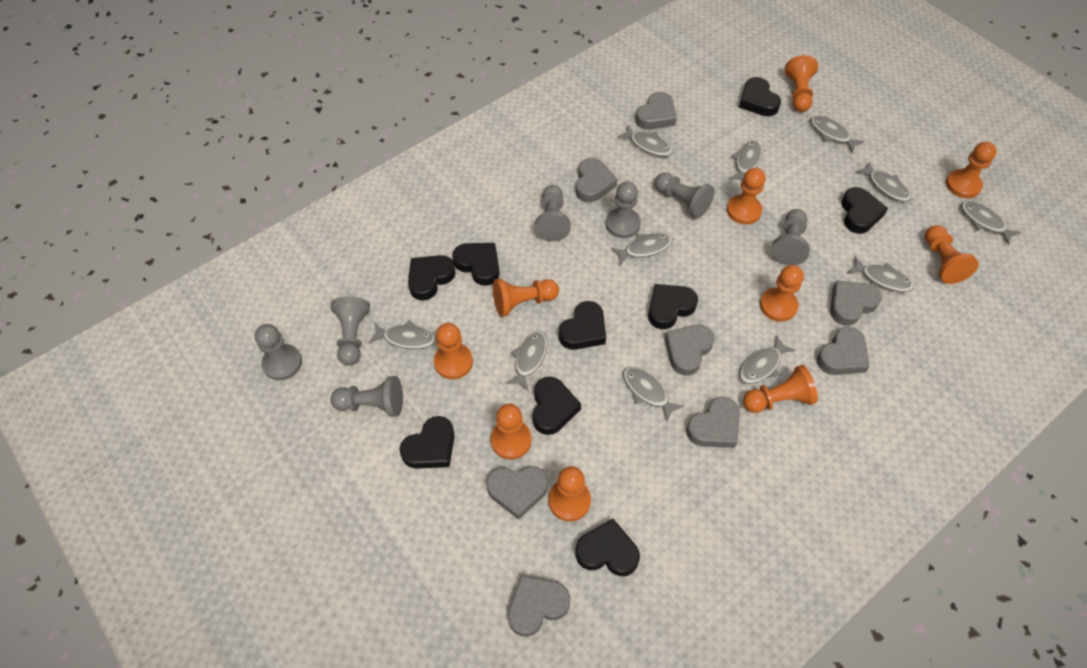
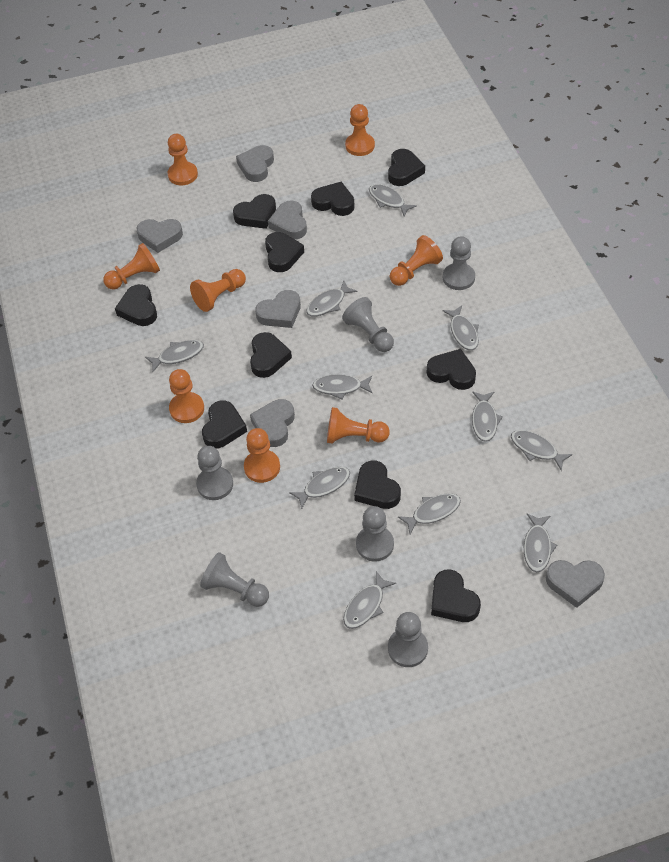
black heart: [400,416,455,469] [408,255,456,301] [452,243,500,286] [533,377,581,435] [559,301,606,350] [575,519,640,576] [648,284,698,329] [739,77,781,116] [841,187,888,234] = 9 -> [115,284,157,326] [202,401,247,449] [233,194,276,229] [250,332,292,378] [265,232,304,272] [311,182,355,216] [354,460,401,509] [388,149,425,186] [427,349,476,390] [431,569,481,622] = 10
grey heart: [486,466,548,520] [508,575,570,637] [576,158,618,203] [635,92,677,130] [665,325,715,375] [686,397,740,448] [817,327,870,375] [830,280,882,326] = 8 -> [136,219,183,253] [236,145,274,182] [250,399,295,447] [255,290,301,328] [268,201,307,239] [546,560,605,608] = 6
grey pawn: [254,324,302,380] [330,376,403,417] [331,296,370,366] [535,185,571,241] [605,181,641,238] [654,173,715,218] [771,209,810,265] = 7 -> [196,446,233,500] [200,552,269,607] [342,297,394,352] [356,506,394,562] [388,612,428,667] [443,236,475,290] = 6
orange pawn: [434,323,473,379] [491,404,532,460] [493,279,559,317] [548,466,591,522] [727,168,766,225] [743,365,818,413] [760,265,804,322] [785,55,818,112] [925,225,979,284] [946,142,997,198] = 10 -> [103,243,160,290] [168,134,198,185] [169,369,204,423] [190,269,246,312] [244,428,280,483] [327,407,390,444] [345,104,375,156] [390,235,443,286] = 8

